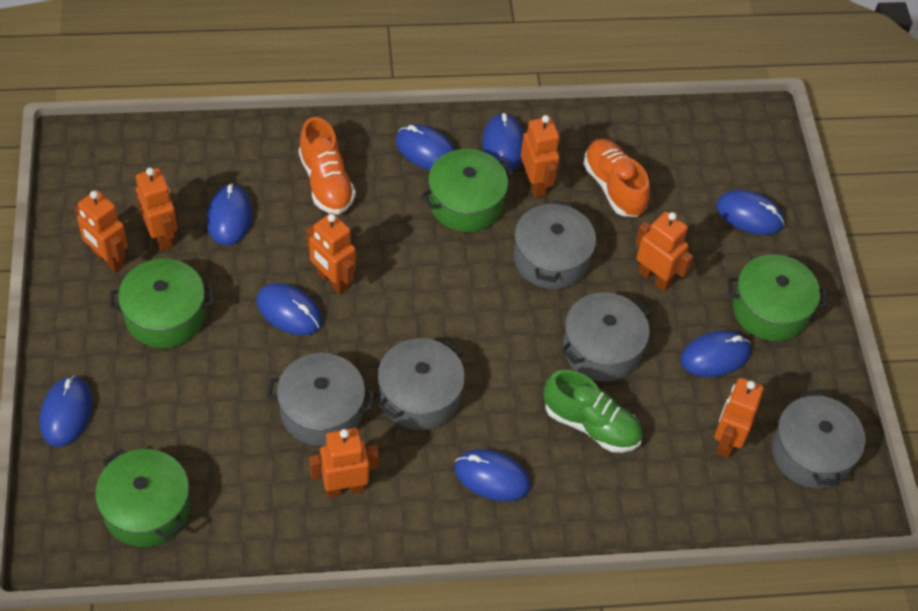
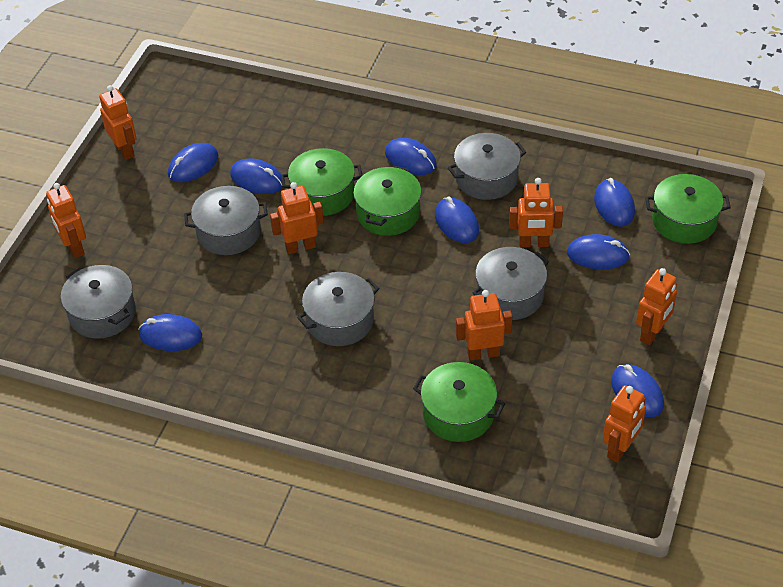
green shoe: [544,370,643,453] = 1 -> none = 0
orange shoe: [299,117,356,214] [583,139,650,217] = 2 -> none = 0

